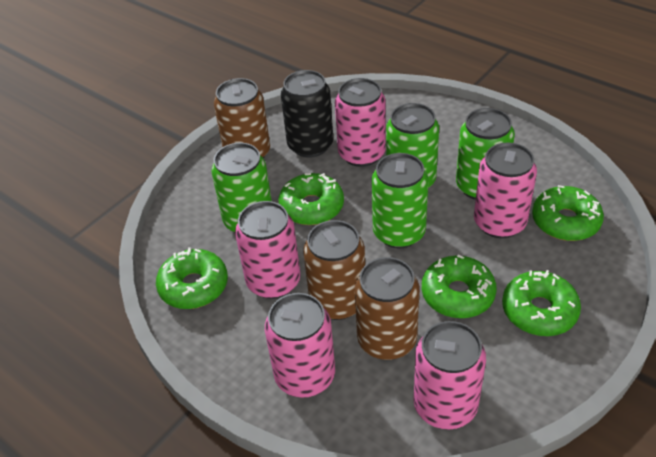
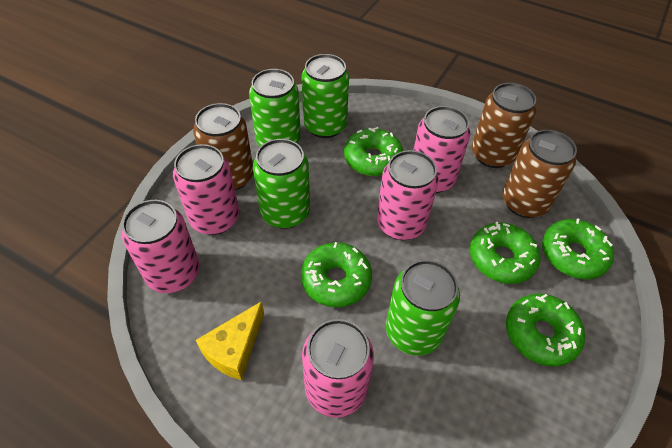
black can: [281,70,333,158] = 1 -> none = 0
yellow cheese: none = 0 -> [196,301,264,380] = 1

